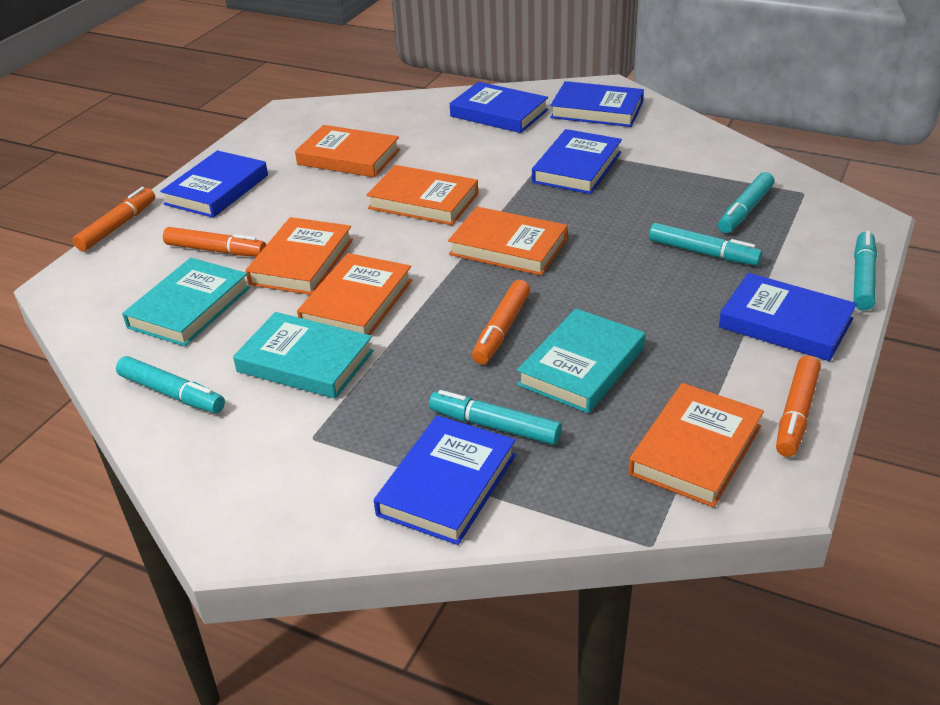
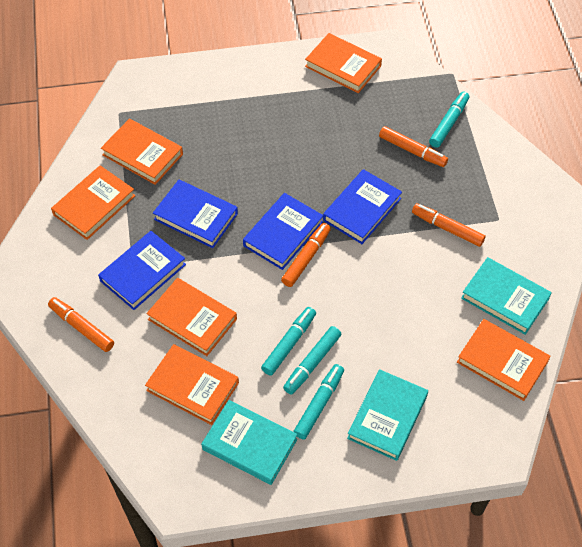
blue book: [160,150,268,218] [374,415,516,545] [450,82,548,133] [532,129,622,194] [550,81,644,127] [719,273,857,361] = 6 -> [98,231,186,310] [153,180,238,248] [243,193,323,270] [323,169,402,244] = 4
turquoise marker: [116,356,225,413] [429,390,562,445] [649,223,763,266] [718,172,775,233] [854,231,877,310] = 5 -> [261,307,316,376] [283,326,341,394] [293,364,344,440] [429,92,469,148] = 4

